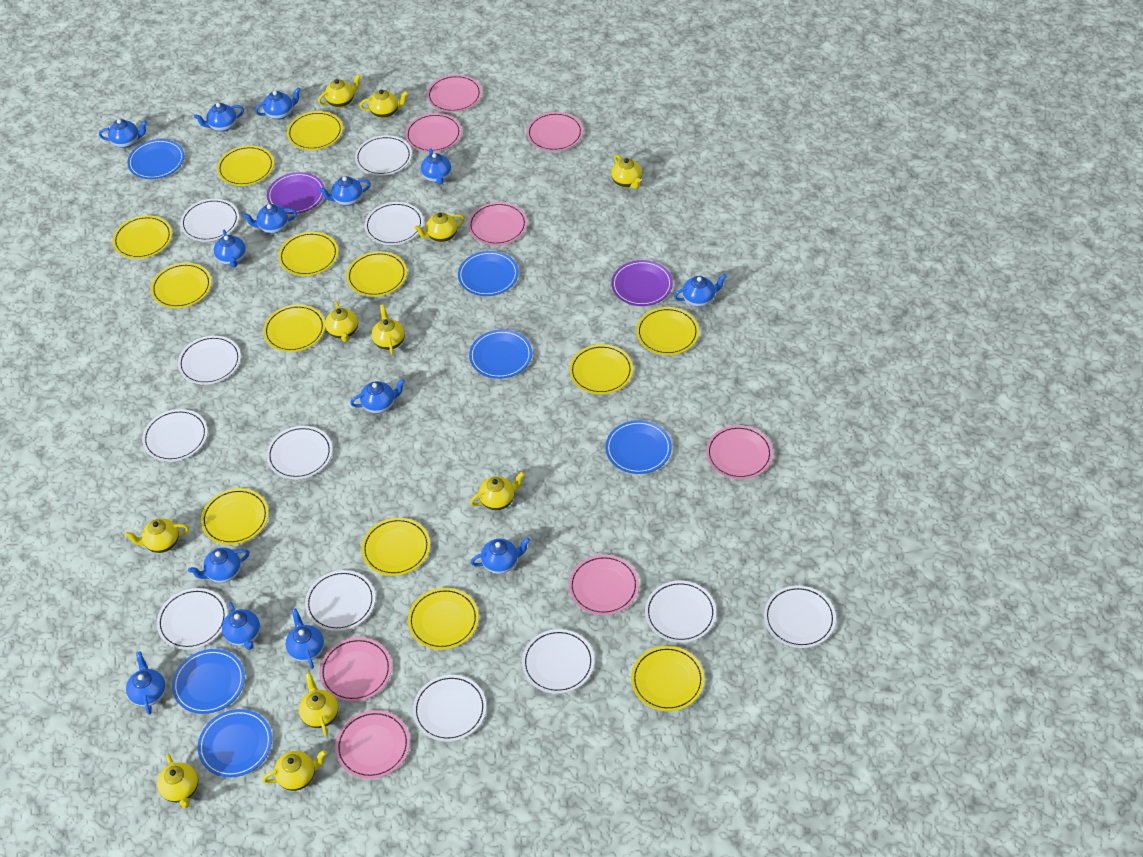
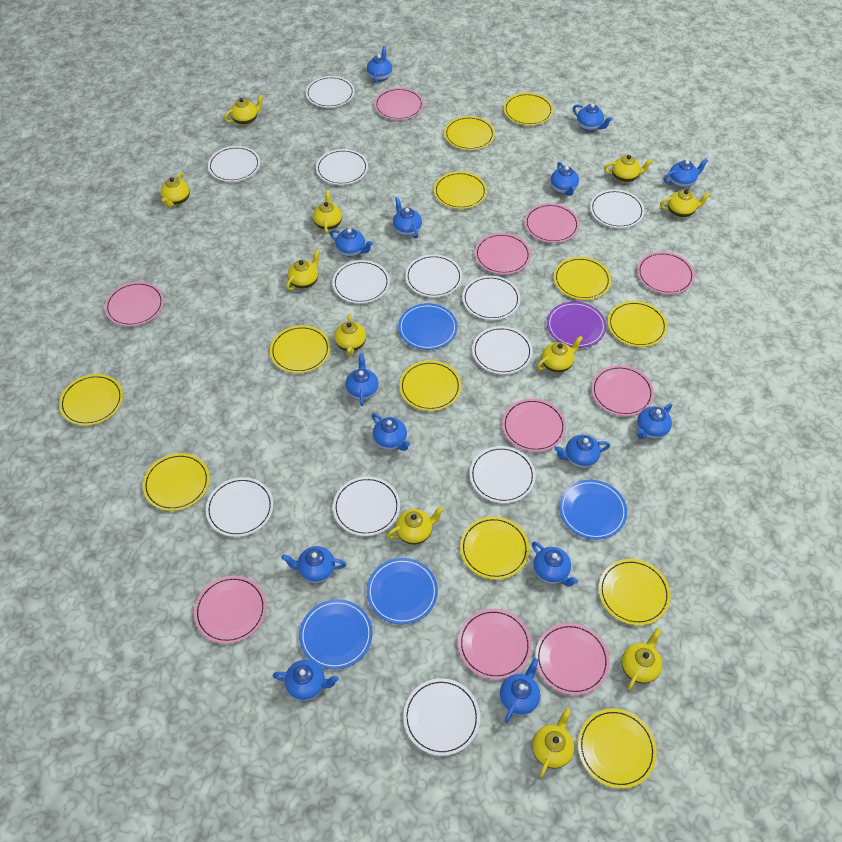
blue plate: [127,139,184,179] [172,649,245,714] [197,709,272,778] [458,251,518,296] [469,329,532,379] [606,420,672,474] = 6 -> [299,599,373,670] [367,558,438,624] [398,303,458,350] [559,480,627,540] = 4
pink plate: [319,637,392,702] [335,710,410,779] [405,113,462,152] [427,75,482,112] [468,202,527,245] [527,112,583,151] [569,555,639,615] [706,425,773,479] = 8 -> [105,282,164,327] [194,576,266,644] [374,88,424,120] [458,609,532,680] [475,233,531,275] [502,398,566,452] [524,203,579,243] [535,623,610,695] [591,365,654,416] [637,252,695,295] = 10
purple plate: [267,172,325,214] [611,260,673,306] = 2 -> [547,301,606,348] = 1
yellow plate: [113,215,172,259] [151,263,212,308] [201,488,269,545] [217,145,274,186] [263,304,325,352] [278,232,338,276] [287,111,343,150] [346,251,407,297] [361,518,430,576] [408,588,479,650] [569,344,633,394] [631,646,704,711] [636,307,699,355] = 13 -> [59,374,123,426] [143,453,210,511] [270,325,330,373] [399,360,461,411] [434,171,487,209] [444,116,495,150] [460,517,530,580] [504,93,553,126] [554,257,611,300] [578,709,657,789] [599,559,671,625] [608,301,667,347] = 12

